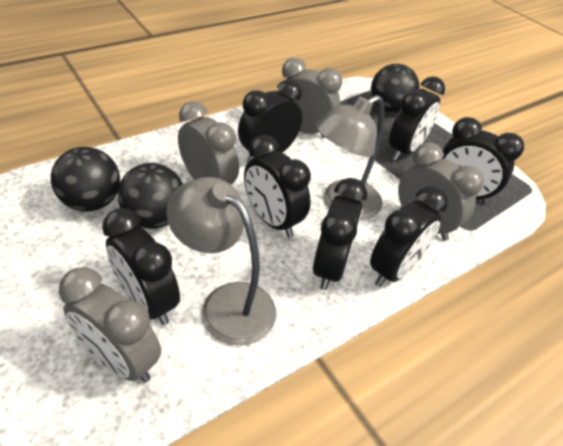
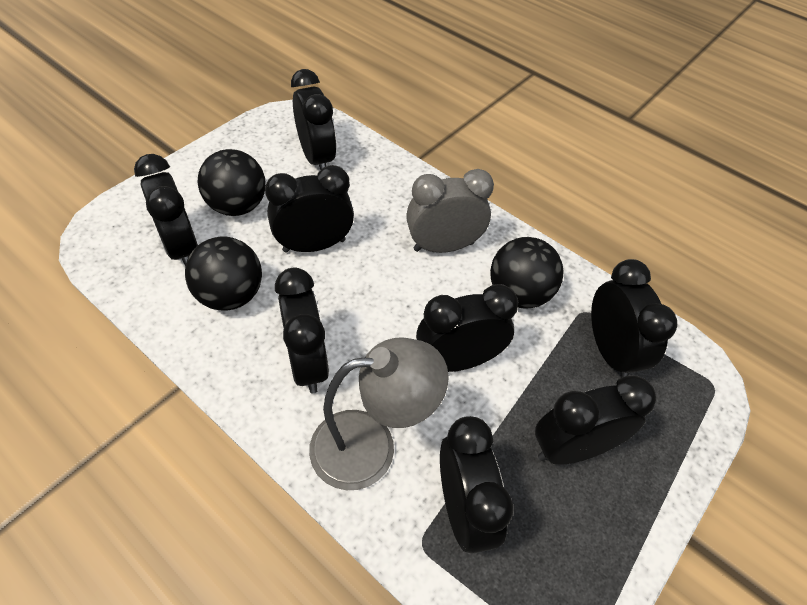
black clock: [102,208,180,325] [238,79,302,162] [244,135,311,238] [313,178,367,290] [370,186,448,287] [389,76,445,161] [443,117,524,204] = 7 -> [134,154,198,265] [265,165,354,253] [275,268,329,393] [291,69,336,170] [416,284,518,372] [440,416,513,553] [535,375,656,465] [591,259,677,378] = 8
grey clock: [59,267,161,383] [178,101,239,184] [278,58,342,138] [398,142,484,241] = 4 -> [406,169,494,253] = 1
grey lamp: [166,177,276,346] [316,95,384,220] = 2 -> [309,337,449,490] = 1

